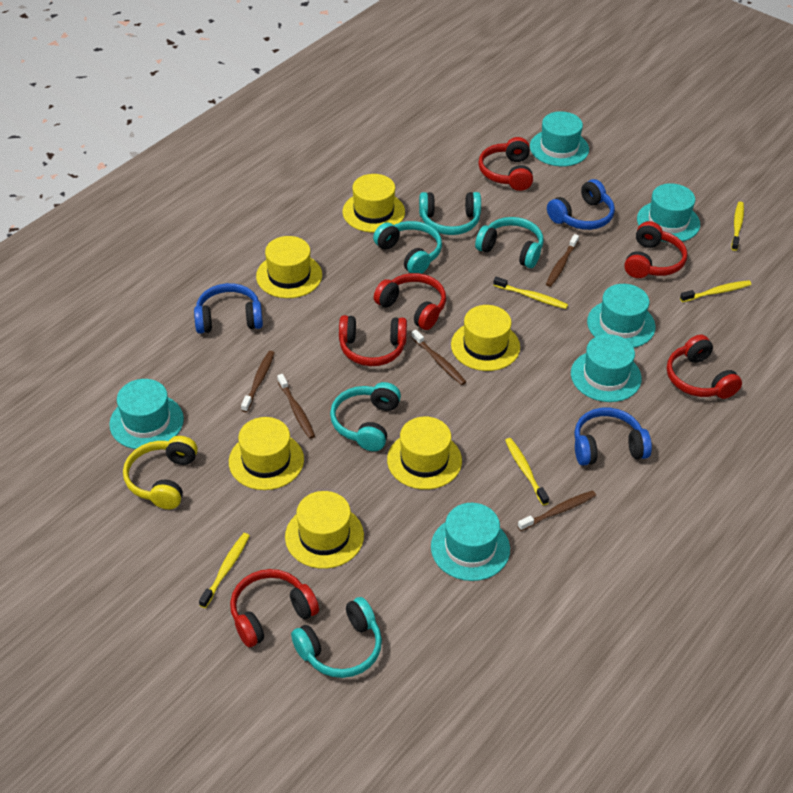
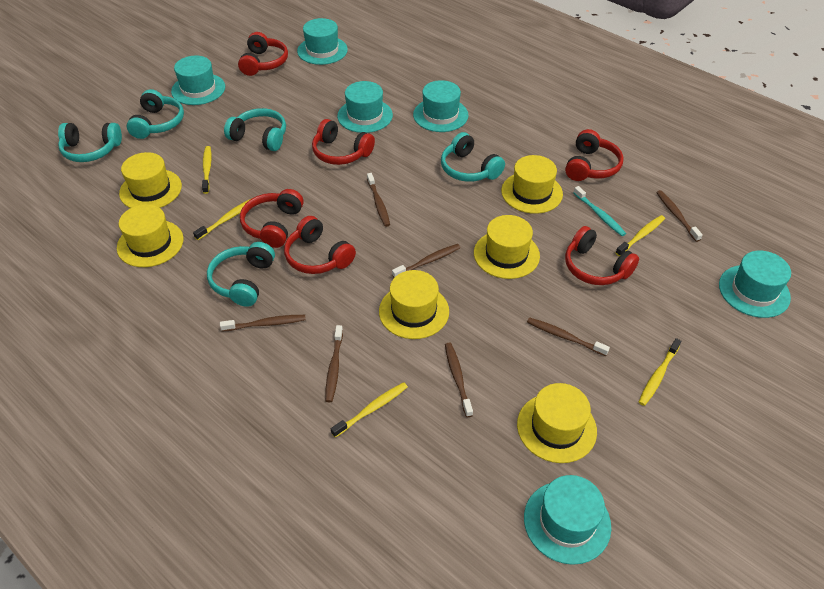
blue headphones: [194,283,263,334] [547,179,615,230] [574,408,652,466] = 3 -> none = 0
brown toothbrush: [241,351,275,412] [277,374,315,439] [411,330,466,385] [518,490,596,531] [546,234,579,287] = 5 -> [220,315,306,332] [325,325,343,402] [367,173,390,227] [392,244,461,278] [445,343,473,417] [527,317,610,356] [656,190,703,242] = 7
turquoise toothbrush: none = 0 -> [574,186,626,236] = 1
yellow headphones: [123,436,198,509] = 1 -> none = 0

